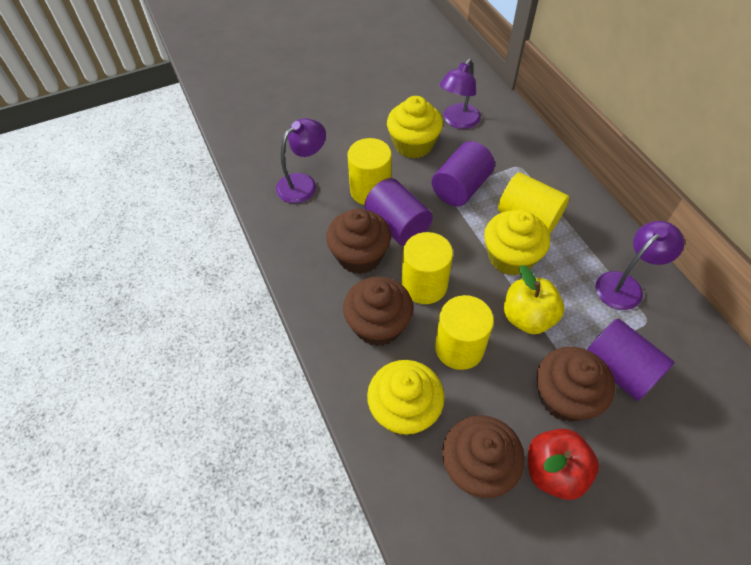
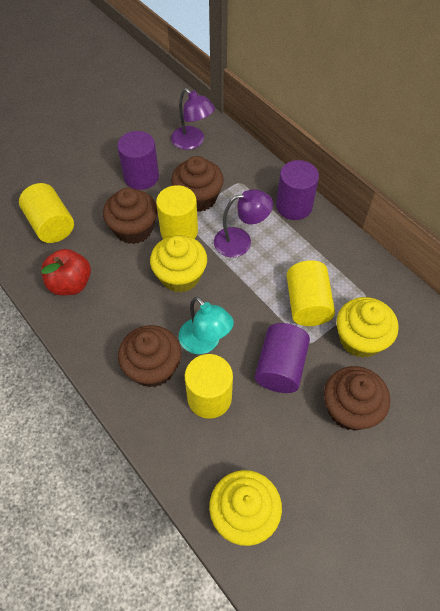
purple lamp: [276,118,326,203] [440,59,481,129] [596,221,684,310] = 3 -> [171,88,215,150] [214,189,273,257] = 2
turquoise lamp: none = 0 -> [179,297,234,354] = 1
yellow apple: [504,265,564,334] = 1 -> none = 0

